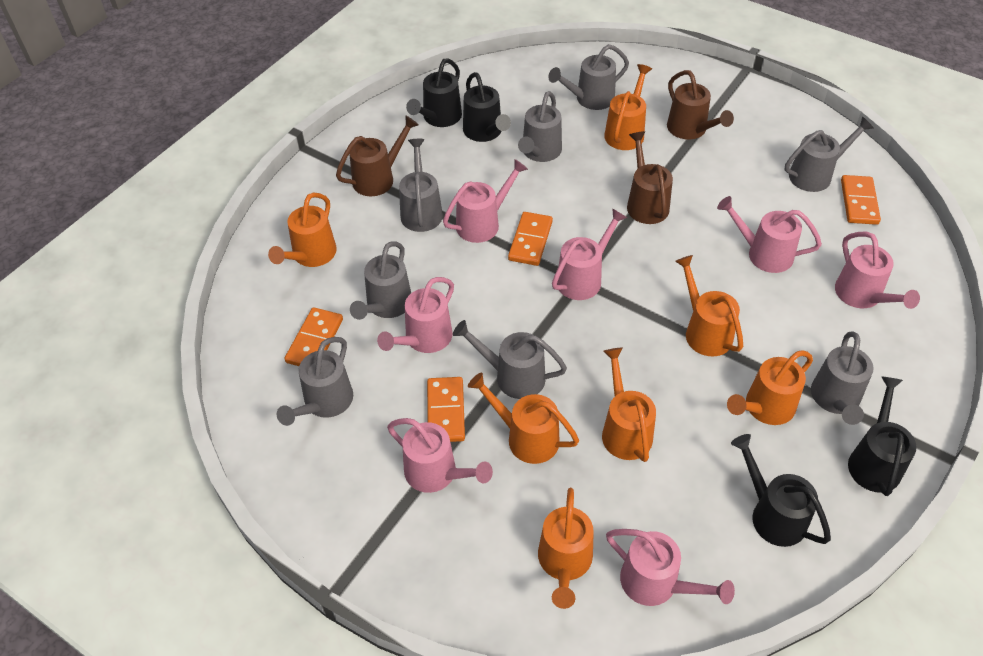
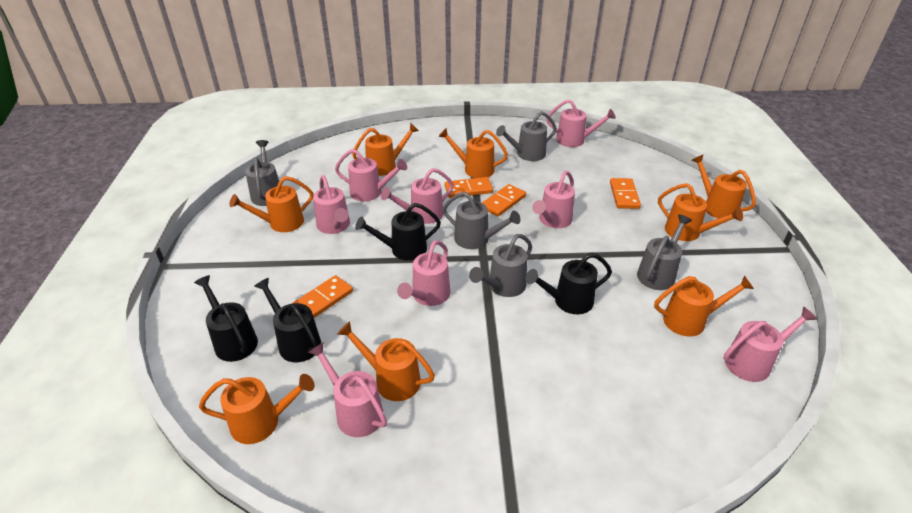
brown watering can: [336,115,419,196] [627,131,673,224] [667,70,734,139] = 3 -> none = 0
grey watering can: [277,337,353,426] [350,241,411,320] [399,139,443,232] [453,320,567,399] [518,91,562,162] [548,44,629,110] [785,117,874,192] [811,331,874,425] = 8 -> [245,140,279,206] [442,192,520,249] [469,234,532,297] [496,111,557,161] [637,215,692,290] = 5
orange watering can: [268,192,337,267] [468,372,579,464] [538,488,594,609] [602,348,656,462] [604,64,652,150] [675,255,743,356] [727,350,813,425] = 7 -> [199,374,315,444] [229,176,313,232] [338,321,435,401] [352,123,419,176] [438,128,508,178] [654,275,754,336] [658,183,743,241] [692,154,756,218] = 8
pink watering can: [377,277,454,353] [387,418,493,493] [443,159,528,243] [552,208,628,300] [606,529,735,606] [717,196,822,273] [835,232,920,309] = 7 -> [308,343,387,437] [313,175,350,234] [335,149,407,201] [381,168,454,224] [397,240,450,306] [532,171,575,228] [547,99,616,147] [724,307,817,382] = 8

